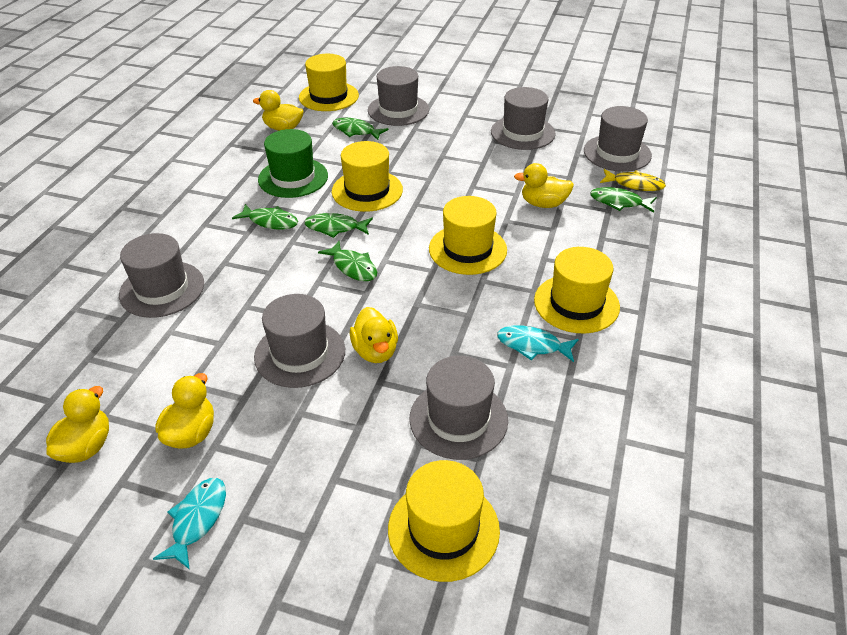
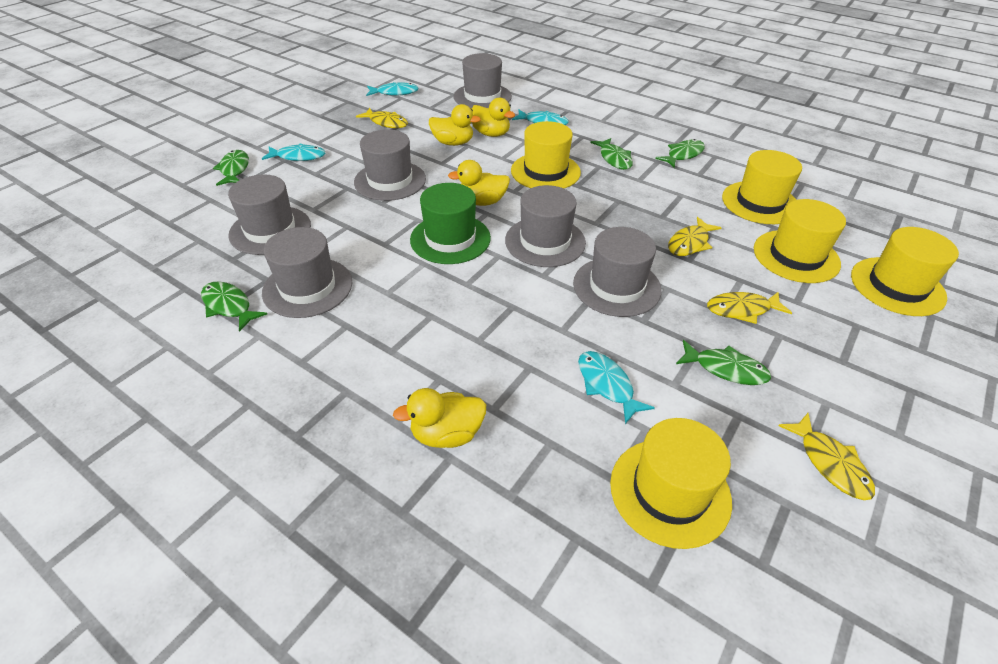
turquoise fish: [153,478,226,570] [497,325,579,362] = 2 -> [262,143,325,161] [366,82,419,96] [512,110,569,125] [578,351,655,424] = 4
yellow duck: [46,386,109,463] [155,373,214,449] [253,90,304,131] [350,307,398,363] [514,163,574,208] = 5 -> [393,388,486,448] [429,104,481,146] [448,160,510,206] [472,97,515,137] = 4
yellow fish: [600,169,666,191] = 1 -> [356,108,408,128] [668,217,722,256] [707,292,792,324] [778,413,875,500] = 4

